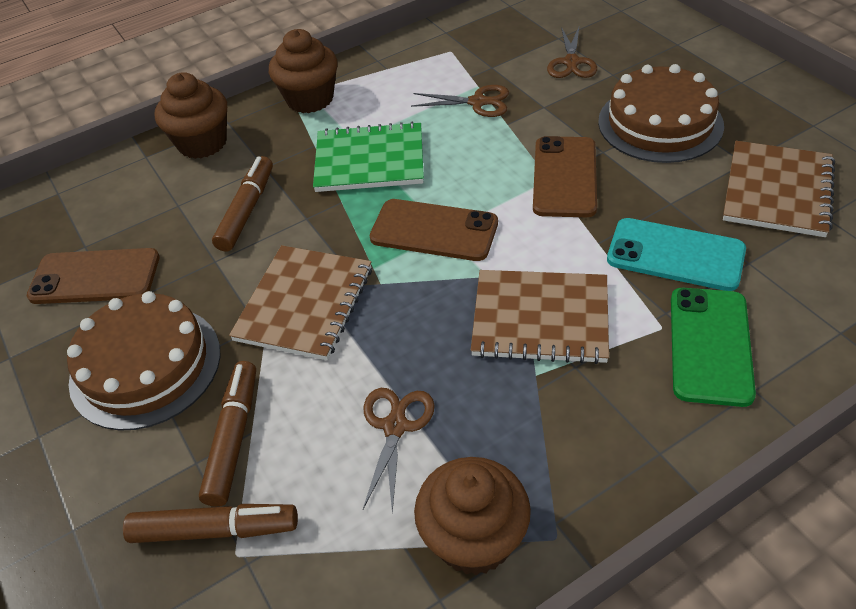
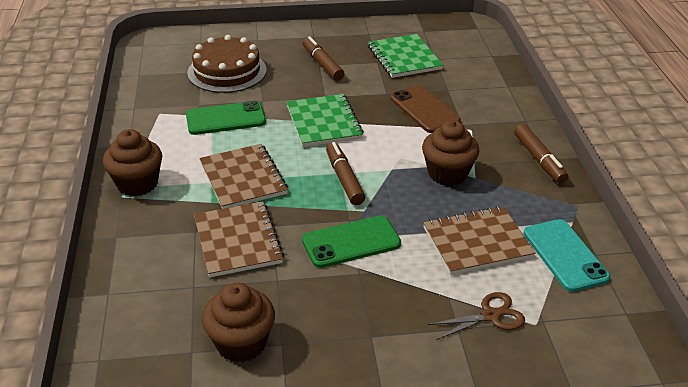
brown cake: [67,291,221,431] [598,64,724,163] = 2 -> [187,35,267,93] = 1
brown phone: [27,248,160,304] [370,199,498,261] [533,136,597,217] = 3 -> [390,85,461,133] = 1
brown scissors: [363,388,435,513] [411,85,509,117] [547,27,597,78] = 3 -> [428,292,525,340] = 1
green notebook: [313,121,424,192] = 1 -> [287,94,364,147] [368,34,443,78] = 2
green phone: [671,288,756,407] = 1 -> [186,101,266,135] [302,215,401,268] = 2

